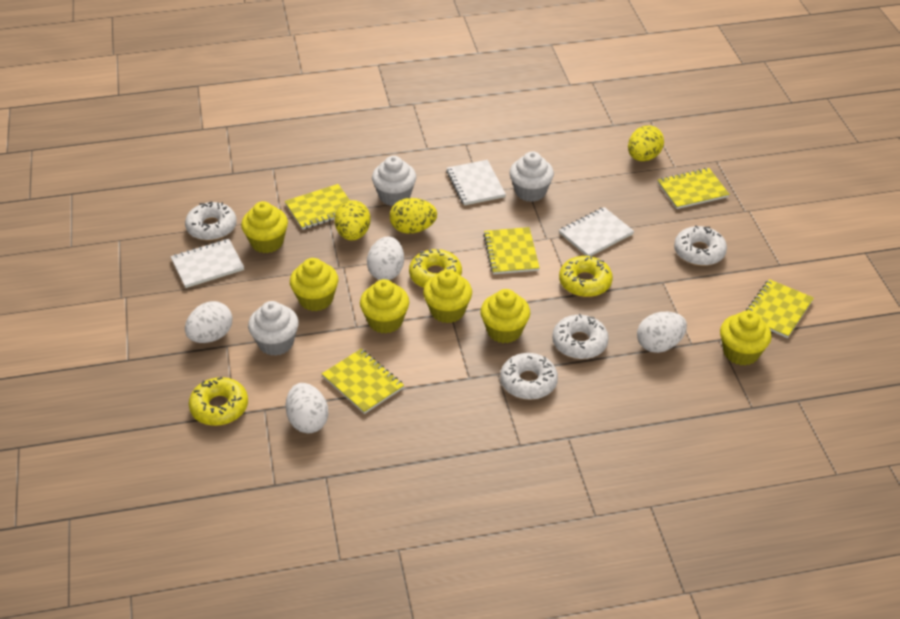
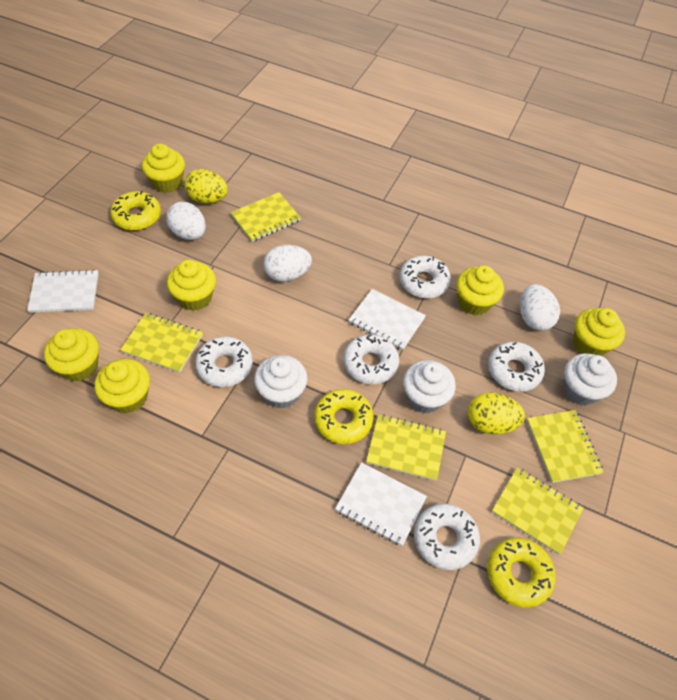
white donut: [185,201,237,241] [500,353,558,400] [552,314,609,359] [674,225,727,266] = 4 -> [195,336,253,387] [343,334,399,384] [400,256,451,298] [414,504,480,570] [488,342,545,392] = 5
white egg: [185,301,232,343] [286,383,328,433] [367,236,404,280] [637,312,687,353] = 4 -> [166,202,206,240] [264,245,312,282] [520,284,560,331] = 3
yellow egg: [335,200,371,241] [390,198,437,234] [628,125,664,161] = 3 -> [185,169,228,203] [468,392,525,434] = 2

